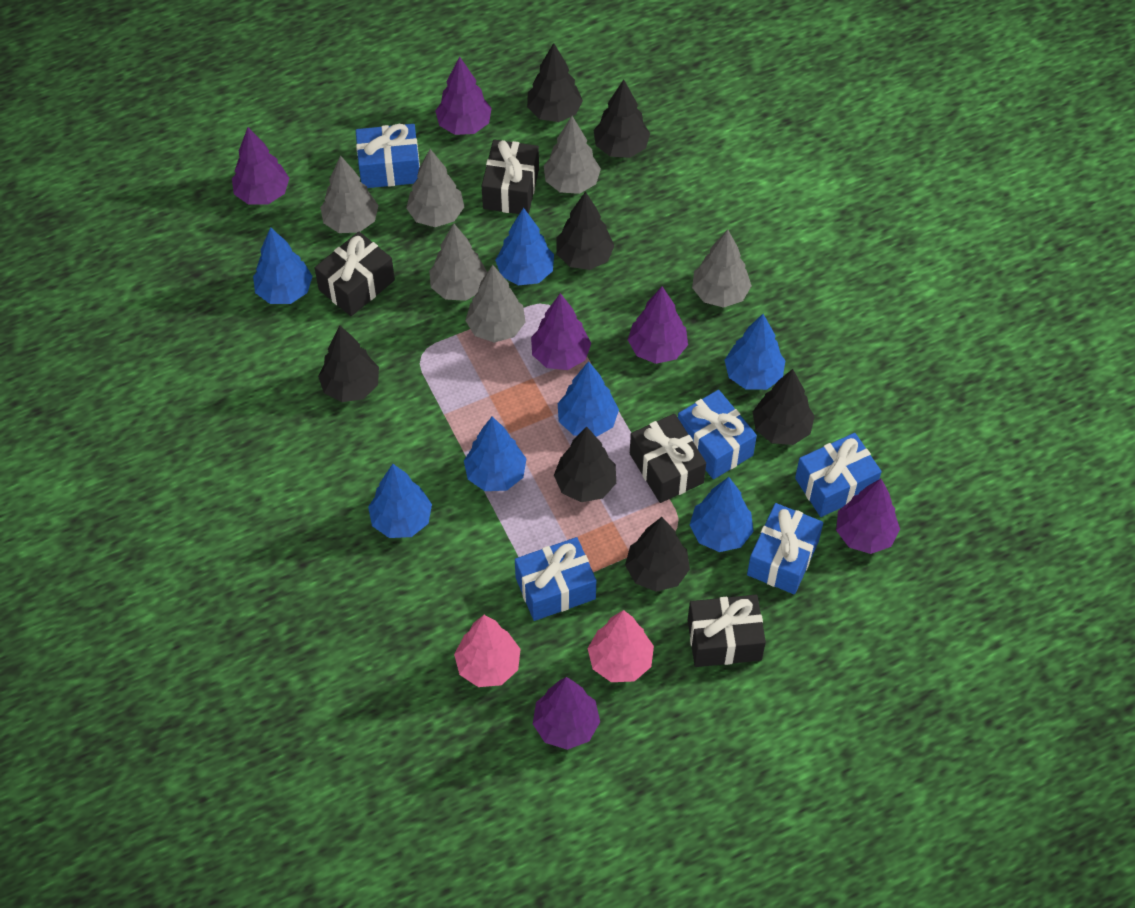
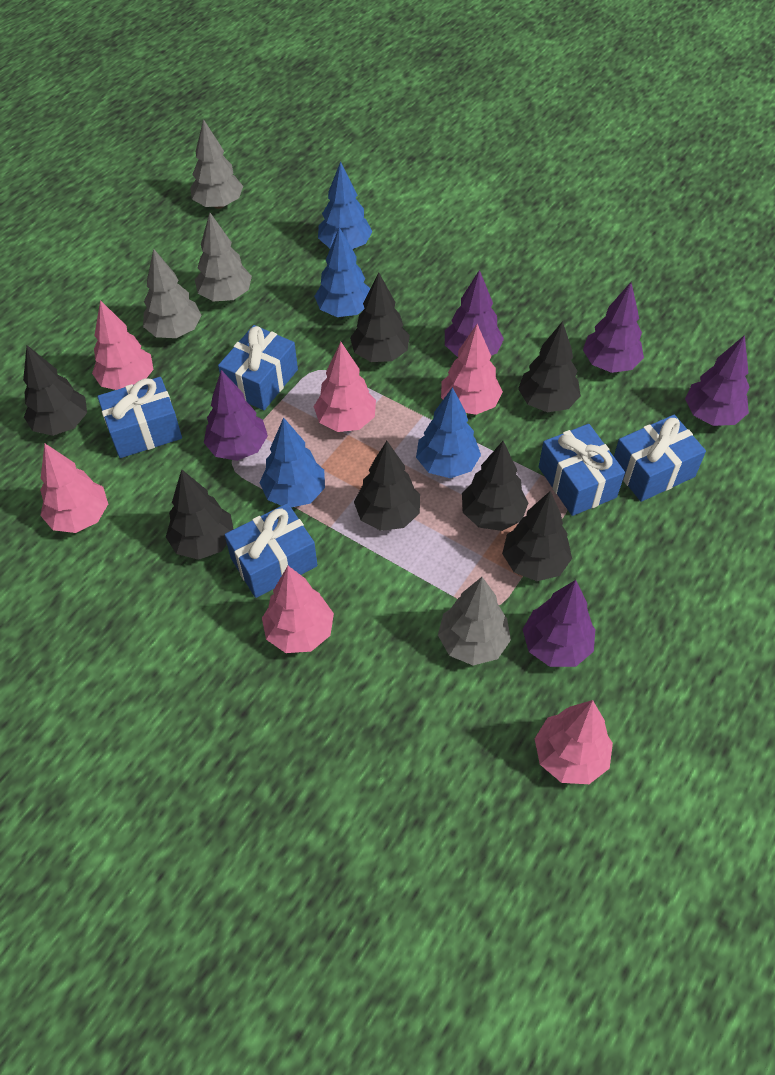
black gift: [315,232,395,316] [482,140,539,214] [630,414,706,503] [688,595,766,667] = 4 -> none = 0
blue tree: [253,227,312,304] [368,464,432,538] [464,416,526,491] [495,208,554,285] [558,361,619,437] [690,477,754,552] [725,314,786,390] = 7 -> [260,417,325,507] [314,227,370,317] [318,161,373,249] [416,387,481,478] = 4
grey tree: [320,155,379,233] [406,149,464,227] [429,224,487,301] [465,265,526,343] [544,116,601,194] [692,230,752,308] = 6 -> [143,249,201,338] [190,119,243,209] [195,212,252,302] [438,577,511,665] = 4
pink tree: [454,615,521,687] [588,610,654,682] = 2 -> [40,443,108,533] [92,300,153,390] [262,566,334,653] [314,342,376,432] [441,324,503,415] [535,700,613,784] = 6
purple tree: [232,127,289,205] [435,56,492,135] [531,293,591,370] [533,677,600,750] [628,287,688,364] [836,479,900,554] = 6 -> [204,370,268,461] [445,270,504,357] [522,580,595,667] [583,282,644,373] [685,335,749,426] = 5

